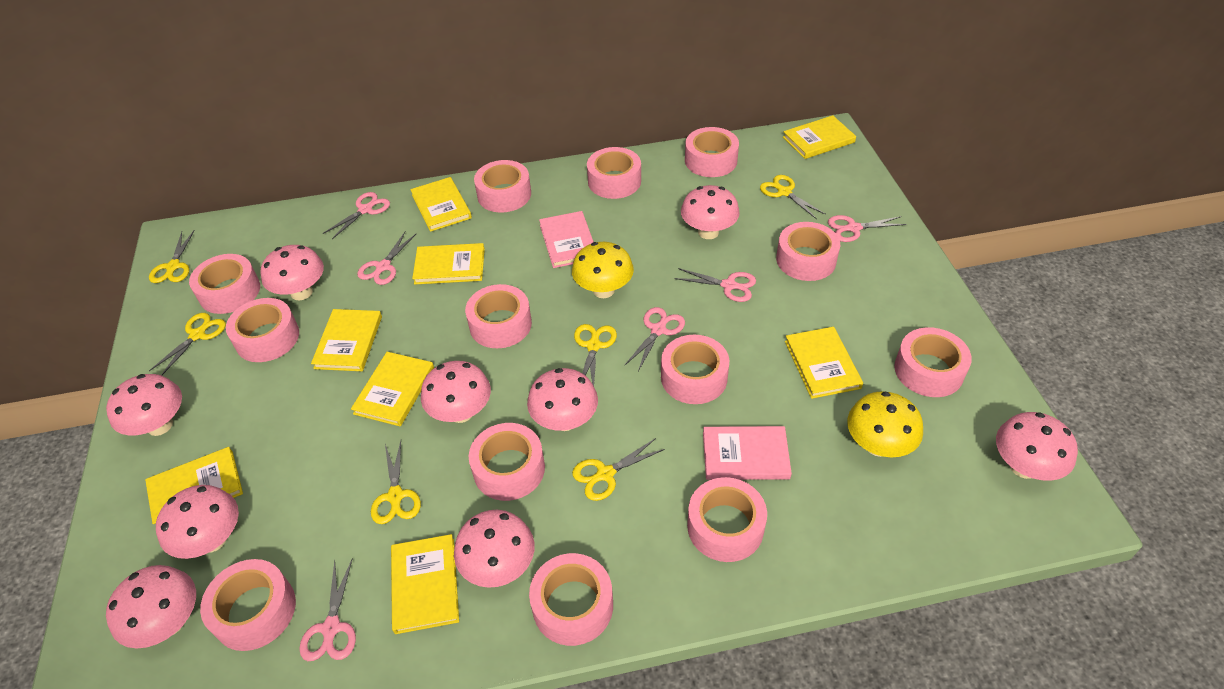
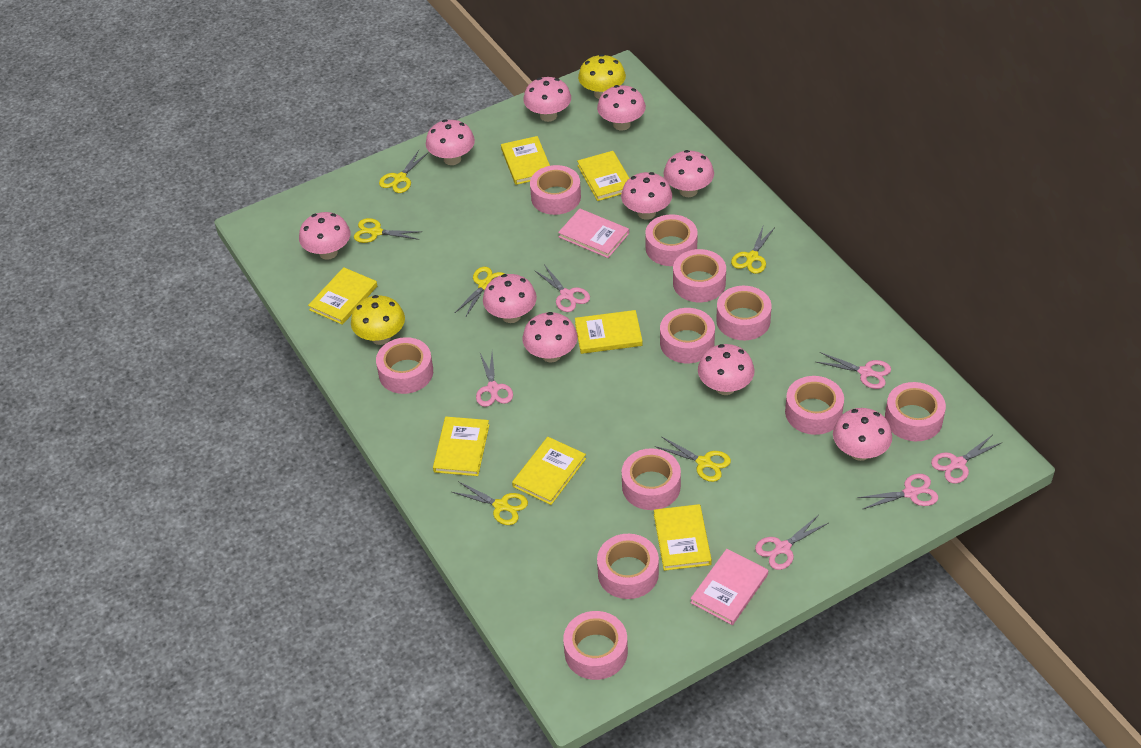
pink mushroom: [106,374,182,436] [106,565,196,649] [156,485,239,559] [260,245,324,300] [421,361,491,423] [454,510,535,588] [527,368,598,431] [681,185,740,239] [996,412,1078,481] = 9 -> [299,212,350,260] [426,119,475,165] [483,274,537,323] [523,77,571,122] [523,312,578,362] [597,85,646,131] [621,172,672,220] [663,150,714,197] [698,344,755,395] [833,408,892,461] = 10
pink tape: [189,254,260,314] [200,559,296,651] [226,298,299,362] [465,284,532,348] [469,423,545,501] [474,160,531,213] [529,553,613,646] [587,147,641,199] [661,335,729,404] [685,127,739,177] [687,477,767,562] [776,222,840,281] [894,327,972,397] = 13 -> [376,337,433,394] [530,165,581,215] [563,611,628,680] [597,534,659,599] [622,448,681,510] [645,214,698,266] [660,308,715,363] [673,249,726,302] [716,286,772,340] [785,376,844,435] [885,382,946,441] = 11
yellow book: [145,447,243,524] [311,309,382,371] [351,352,434,426] [391,534,459,634] [410,177,472,232] [412,243,485,285] [783,115,856,159] [785,327,863,399] = 8 -> [308,267,377,325] [433,417,489,476] [501,136,550,185] [512,437,586,505] [575,310,643,354] [577,151,629,201] [654,504,712,571] = 7

